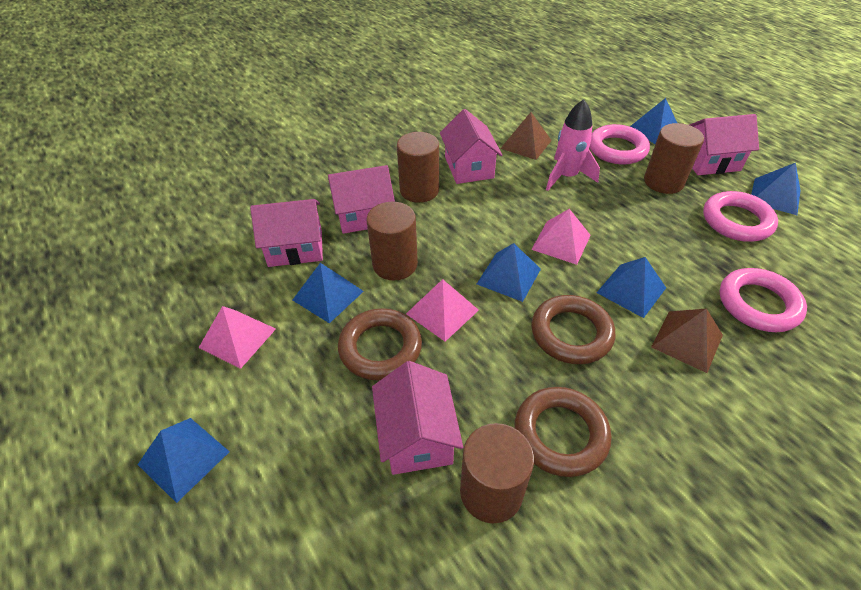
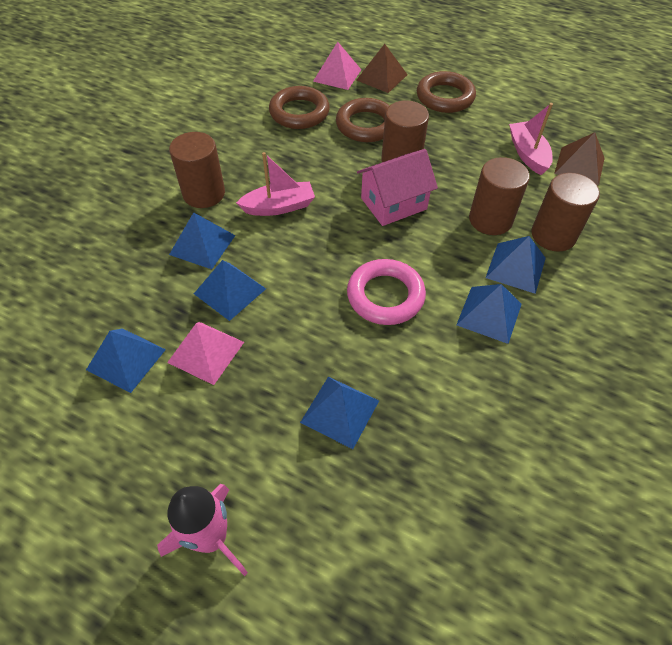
pink boat: none = 0 -> [236,152,315,216] [509,103,553,175] = 2
pink house: [250,199,323,267] [328,165,395,234] [372,361,463,475] [440,109,502,184] [689,114,759,175] = 5 -> [357,149,438,226] = 1
pink pyramid: [199,306,276,369] [406,279,479,342] [531,209,591,265] = 3 -> [167,322,244,385] [313,42,361,90] = 2
pink ring: [589,124,650,164] [703,191,778,242] [720,268,807,332] = 3 -> [347,259,426,325] = 1

